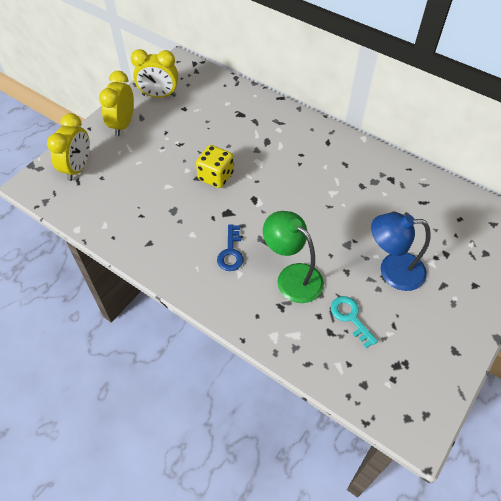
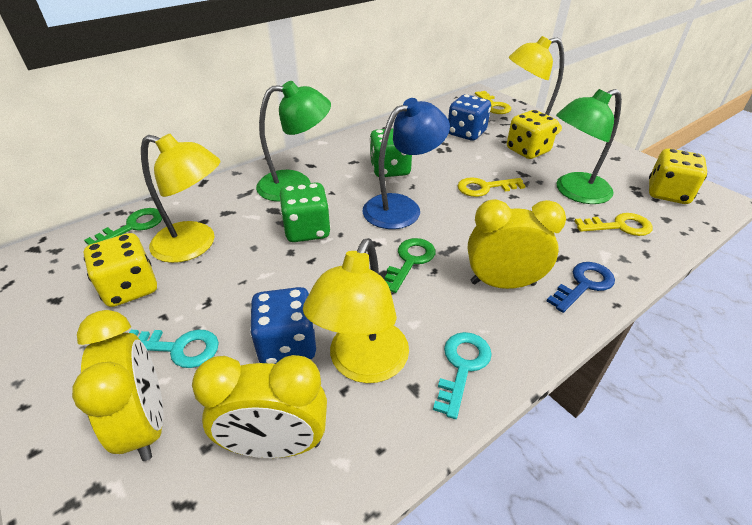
blue dice: none = 0 -> [250,287,316,364] [448,94,491,141] = 2
green dice: none = 0 -> [280,182,331,242] [370,128,412,177] = 2
green key: none = 0 -> [84,208,162,245] [385,238,435,293] = 2
green lamp: [263,211,324,303] = 1 -> [256,81,331,202] [556,89,622,204] = 2
turquoise key: [331,296,378,348] = 1 -> [129,330,219,368] [433,332,492,419] = 2
yellow dice: [196,145,234,188] = 1 -> [84,233,157,307] [507,110,559,159] [649,148,707,204] = 3
yellow key: none = 0 -> [458,177,526,197] [475,91,511,114] [575,213,653,236] = 3
yellow lamp: none = 0 -> [141,134,220,263] [303,238,409,383] [508,36,564,135] = 3

